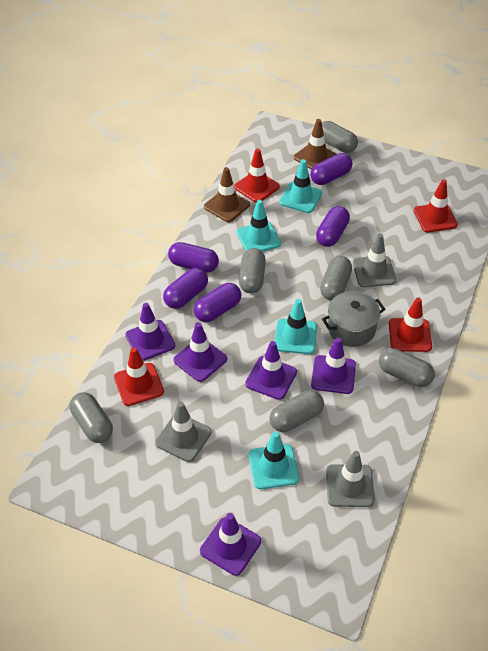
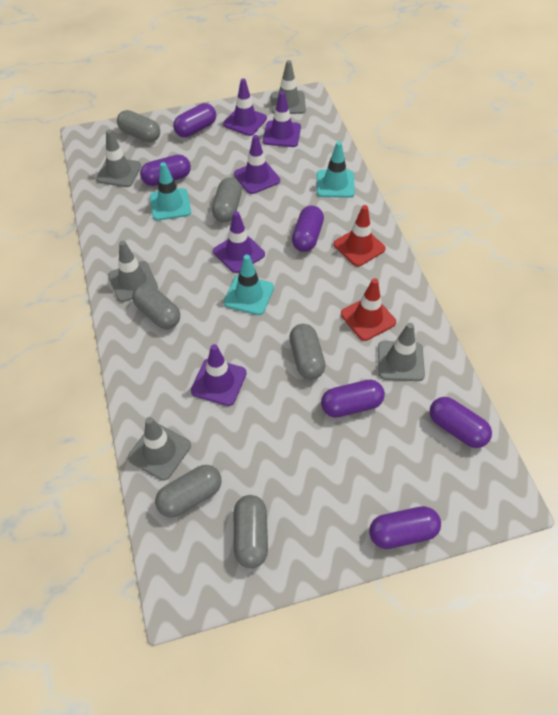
brown traffic cone: [204,167,250,222] [294,119,336,169] = 2 -> none = 0
grey pot: [322,291,385,347] = 1 -> none = 0
grey traffic cone: [155,402,212,462] [326,451,375,507] [353,233,396,287] = 3 -> [96,130,141,187] [108,241,158,302] [128,417,191,481] [271,60,306,114] [378,323,425,381] = 5
purple capsule: [163,268,208,309] [168,242,219,273] [194,283,241,322] [310,153,352,185] [316,206,350,247] = 5 -> [140,155,191,186] [173,103,216,137] [292,205,324,252] [321,380,385,418] [369,506,441,549] [429,397,492,448] = 6
red traffic cone: [114,347,164,406] [234,148,280,203] [389,298,432,352] [414,179,458,233] = 4 -> [334,205,386,267] [341,278,396,341] = 2
turquoise traffic cone: [237,200,281,252] [249,431,299,489] [275,299,317,354] [279,159,322,213] = 4 -> [150,162,191,220] [224,255,274,315] [317,141,355,198] = 3

